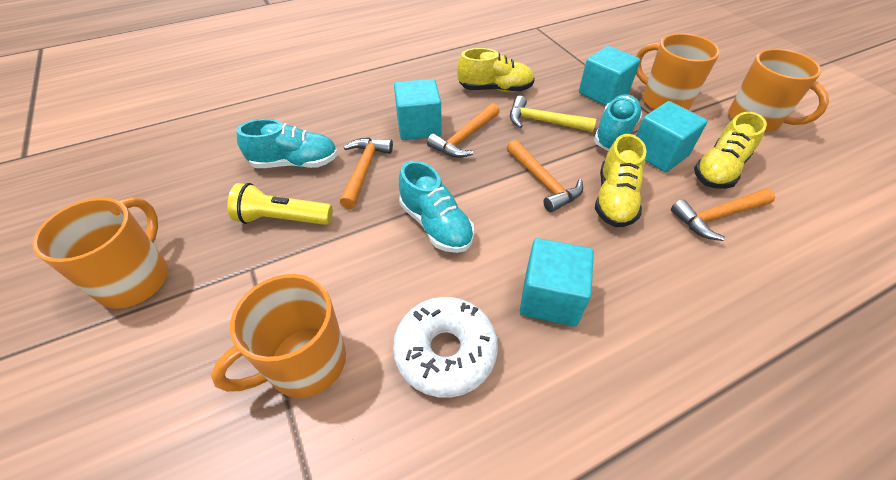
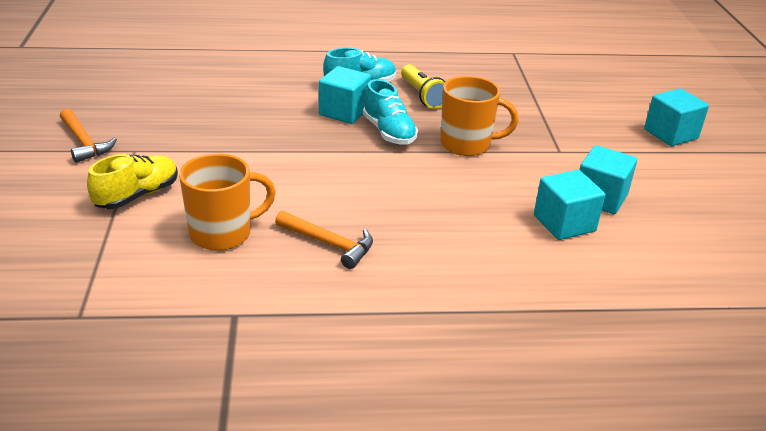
orange hammer: [340,138,393,209] [427,103,500,158] [507,140,583,212] [671,188,775,241] = 4 -> [60,108,117,163] [275,211,373,269] = 2
orange mug: [32,197,168,309] [211,274,346,398] [636,33,720,110] [728,49,829,133] = 4 -> [179,154,276,251] [440,76,519,156] = 2
turquoise shoe: [237,119,338,168] [399,161,474,253] [594,94,643,151] = 3 -> [323,48,396,82] [363,79,418,145] = 2
white donut: [393,297,498,398] = 1 -> none = 0
yellow hammer: [510,96,596,132] = 1 -> none = 0
yellow shoe: [457,48,535,92] [595,134,646,227] [694,112,767,189] = 3 -> [87,154,178,209] = 1

